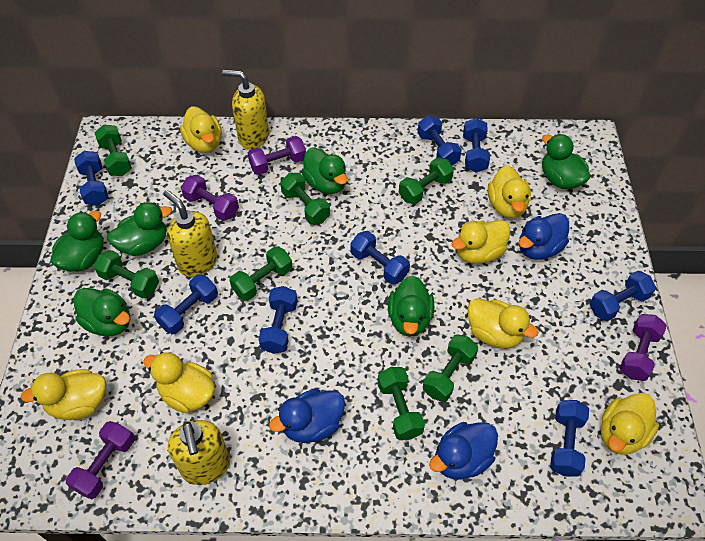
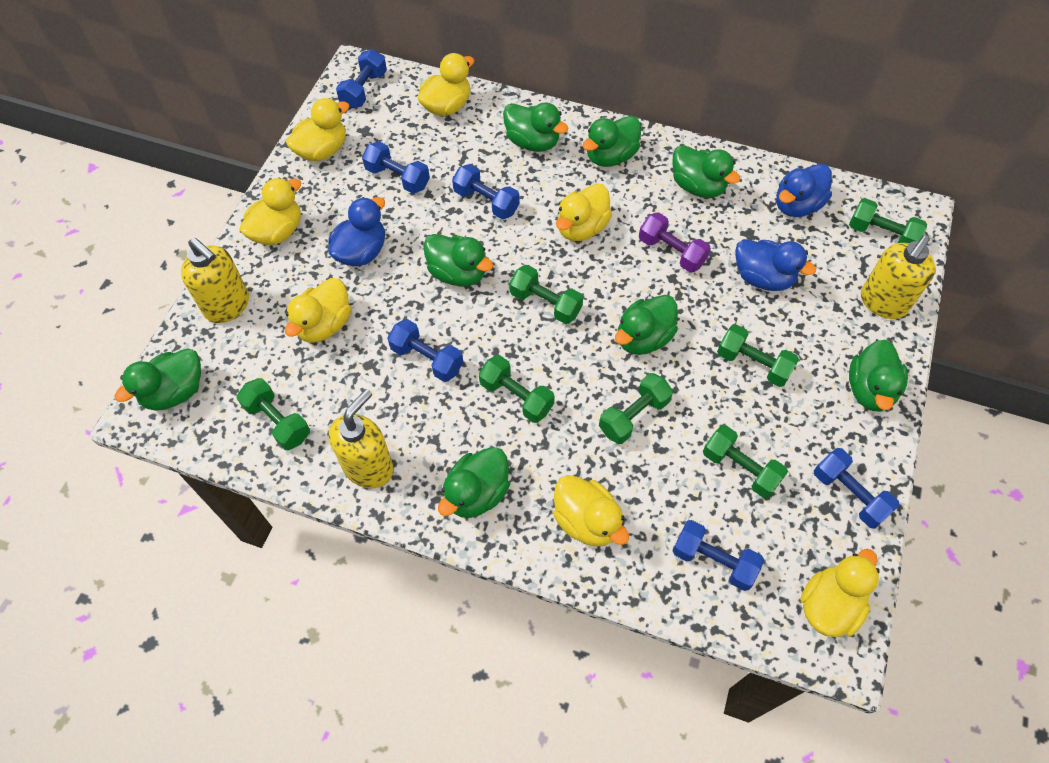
blue dumbbell: [74,151,109,206] [154,274,218,334] [259,286,297,354] [350,231,410,285] [418,116,462,166] [463,118,490,173] [550,400,589,477] [590,271,656,321] = 8 -> [336,49,387,109] [362,141,430,194] [387,319,463,382] [452,164,520,219] [672,520,764,591] [814,448,900,529] = 6
green duck: [50,211,104,272] [74,288,130,336] [107,202,172,256] [301,147,348,194] [388,275,434,337] [542,134,590,189] = 6 -> [115,348,201,411] [423,234,493,287] [438,447,510,518] [503,103,568,152] [582,116,641,167] [615,295,678,355] [672,145,740,198] [849,340,908,411] = 8
purple dumbbell: [66,421,134,500] [181,175,239,221] [248,136,306,175] [620,314,667,381] = 4 -> [639,212,711,273] = 1

